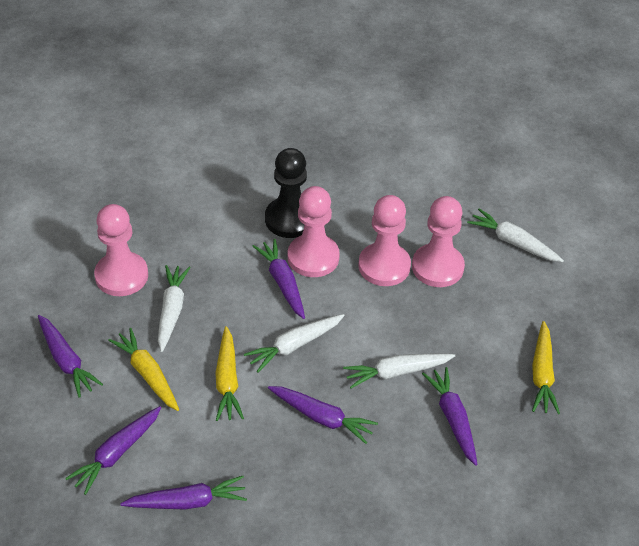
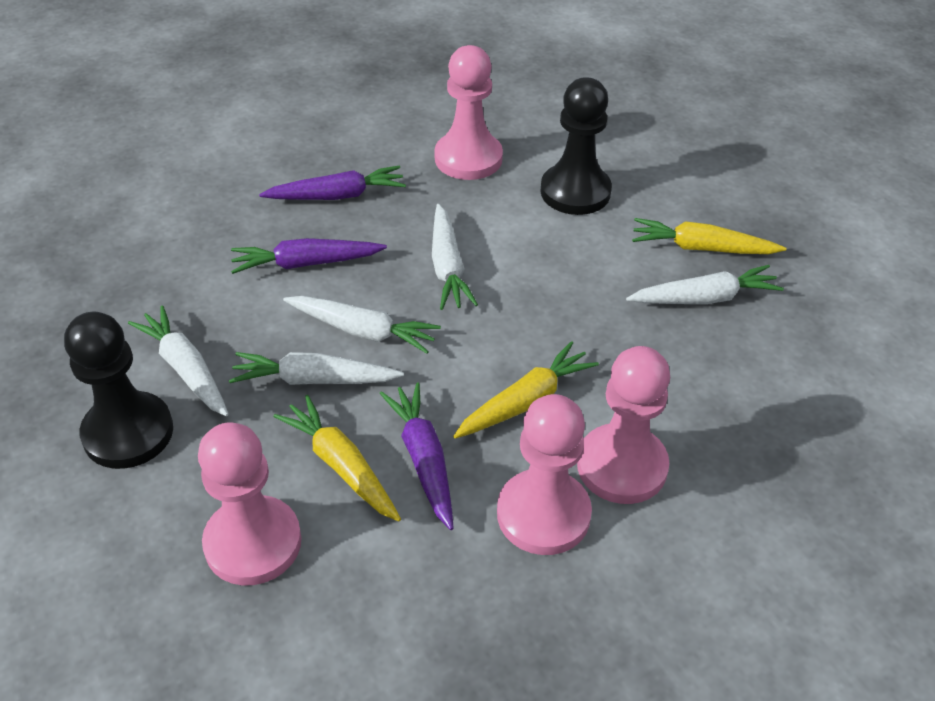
black pawn: [265,148,307,238] = 1 -> [64,312,173,469] [540,77,612,215] = 2
purple carrot: [38,315,103,398] [65,406,161,495] [120,476,247,509] [253,239,305,319] [268,386,378,444] [422,367,478,466] = 6 -> [231,238,387,274] [259,166,406,200] [379,383,454,530] = 3
white carrot: [158,265,191,352] [244,314,345,372] [343,353,455,388] [467,208,564,262] = 4 -> [128,305,229,416] [229,352,404,385] [283,296,441,354] [432,204,478,310] [626,265,784,304] = 5

